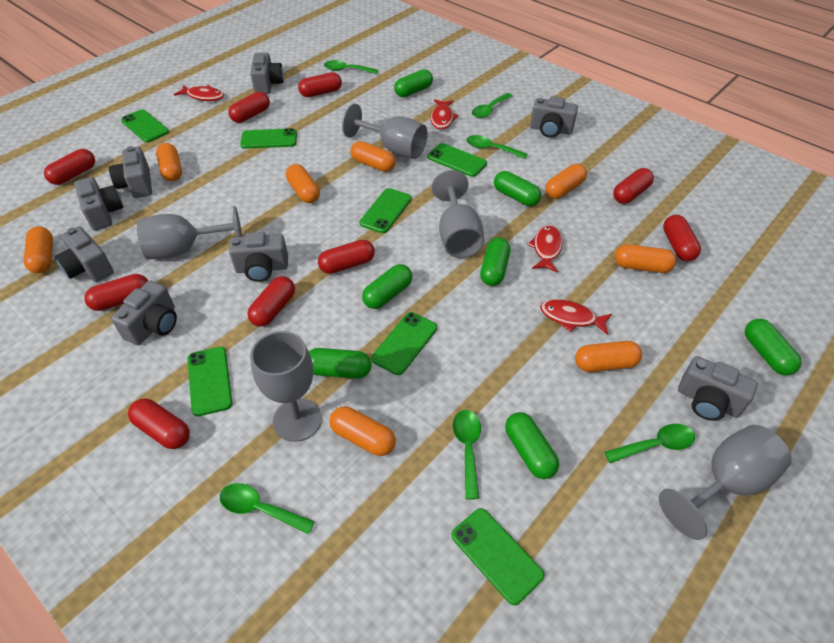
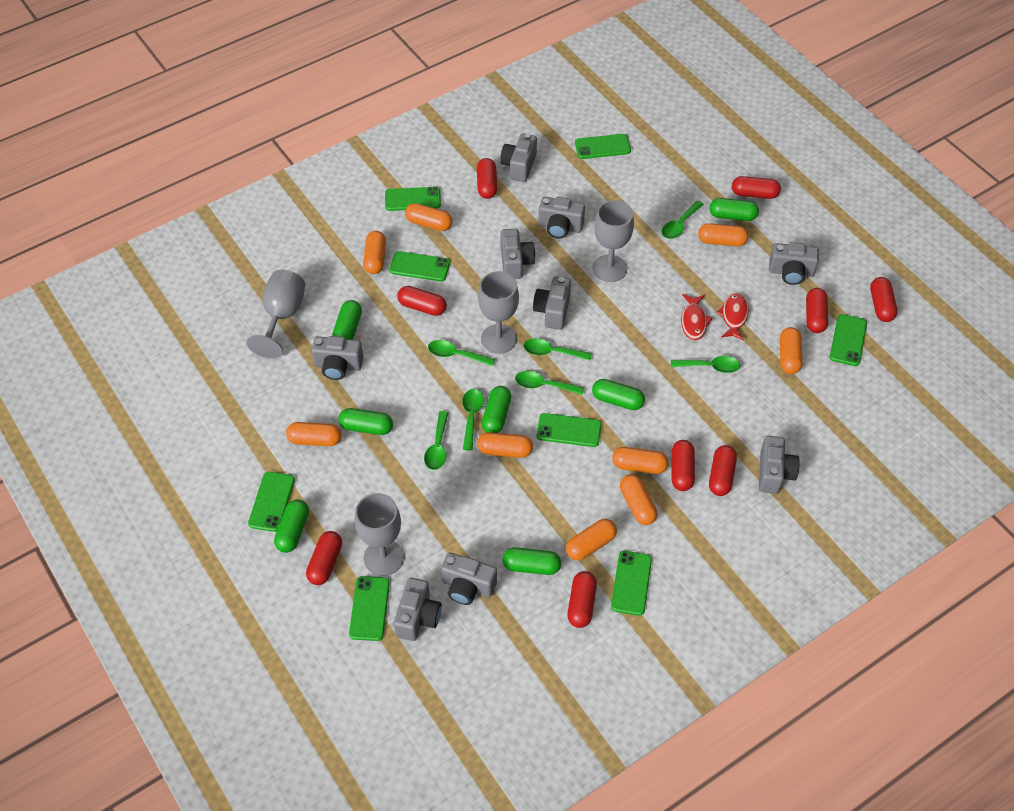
green phone: [121,109,169,142] [187,347,233,416] [240,128,297,149] [359,188,412,233] [371,312,437,375] [428,143,487,177] [451,508,544,605] = 7 -> [248,472,295,532] [349,576,390,641] [385,187,441,211] [389,251,450,281] [537,413,601,447] [575,134,631,159] [611,551,652,616] [830,314,867,366] = 8
green spoon: [220,483,315,534] [324,60,378,74] [453,410,481,499] [466,135,527,159] [472,93,513,118] [604,424,695,463] = 6 -> [424,411,449,470] [428,340,495,366] [462,389,484,450] [515,371,584,395] [524,338,592,360] [662,201,704,239] [671,356,740,373] = 7
grey camera: [55,226,114,282] [74,177,123,231] [109,146,152,198] [111,281,177,345] [229,232,288,282] [250,53,284,94] [530,96,578,138] [678,356,758,421] = 8 -> [311,336,364,380] [394,578,442,641] [441,552,497,605] [500,133,537,182] [500,228,536,279] [533,277,571,330] [539,197,585,239] [759,436,800,494] [769,242,819,285] = 9
grey goblet: [137,206,242,259] [250,331,322,442] [342,104,427,159] [432,170,484,258] [659,425,792,540] = 5 -> [247,270,305,358] [355,493,404,576] [478,271,519,354] [593,200,634,282] = 4
orange capsule: [24,226,53,273] [156,143,182,182] [286,164,320,203] [329,406,396,456] [350,141,396,172] [545,164,587,199] [575,341,642,372] [615,244,676,273] = 8 -> [286,422,342,446] [363,231,386,274] [405,203,453,231] [477,432,533,458] [566,519,617,561] [612,447,669,474] [620,474,657,525] [698,223,748,246] [780,327,803,374] = 9
red fish: [174,84,224,101] [431,99,459,130] [527,225,563,273] [540,299,612,335] = 4 -> [681,294,713,340] [717,293,748,340] = 2

